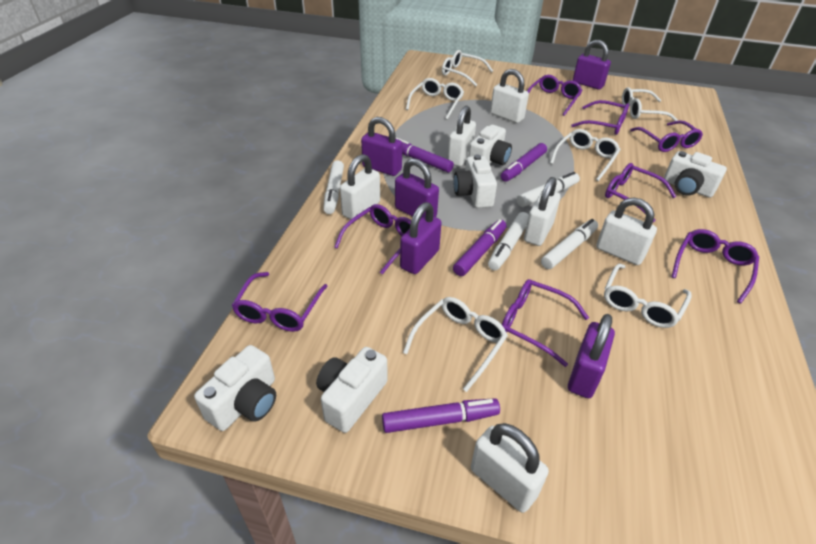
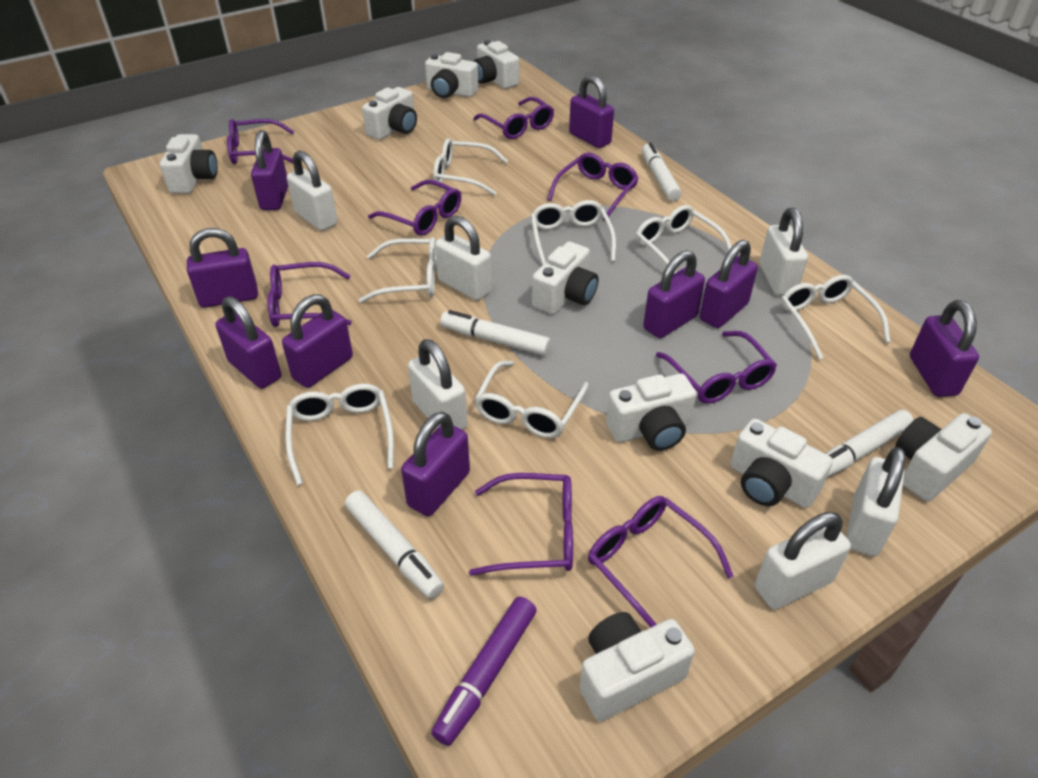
purple marker: [382,398,500,433] [396,138,454,173] [453,219,507,276] [501,143,547,182] = 4 -> [431,597,537,746] = 1
purple padlock: [361,117,402,176] [395,158,439,217] [400,202,442,274] [568,314,615,398] [573,40,611,89] = 5 -> [187,228,258,308] [215,296,281,389] [251,130,288,210] [282,294,353,388] [401,412,470,516] [569,75,614,148] [643,250,705,338] [700,240,758,328] [910,300,979,397] = 9
white camera: [194,345,276,431] [316,347,387,433] [453,154,497,208] [468,125,512,165] [664,151,727,197] = 5 -> [160,134,218,194] [362,87,417,140] [425,52,479,98] [473,40,519,89] [532,242,598,314] [580,612,695,721] [606,374,697,451] [730,419,833,508] [895,413,992,501] = 9
white glasses: [403,297,508,392] [406,78,464,119] [442,50,493,87] [550,129,620,181] [604,264,691,328] [622,87,678,121] = 6 -> [285,384,394,485] [358,237,437,303] [433,138,508,196] [475,361,589,438] [531,200,616,265] [636,205,732,274] [781,275,891,359] = 7

